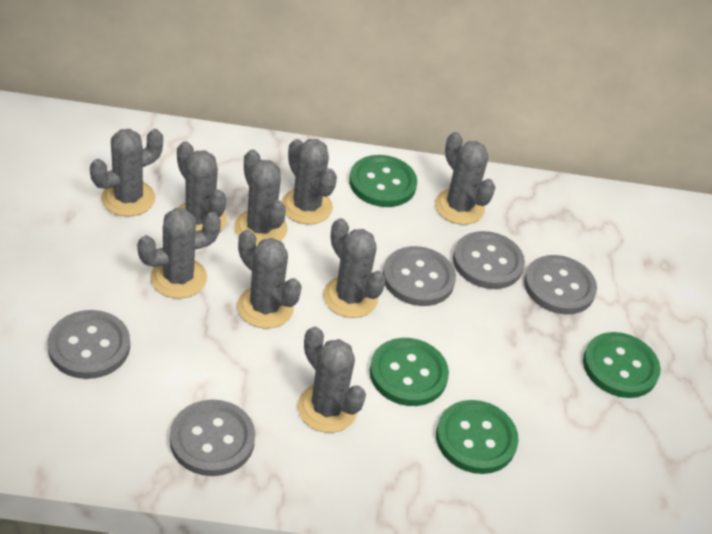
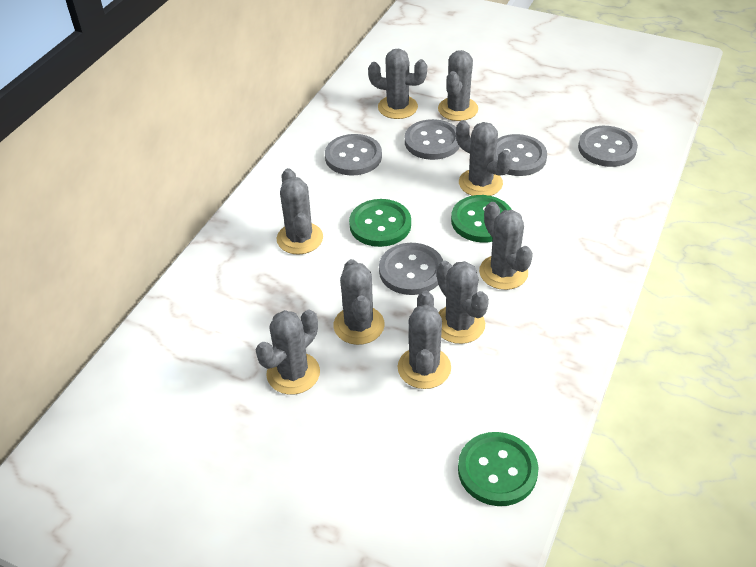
green button: [349,155,417,207] [370,338,449,406] [436,400,519,474] [583,332,661,398] = 4 -> [349,199,411,247] [451,195,512,242] [458,432,538,506] = 3

